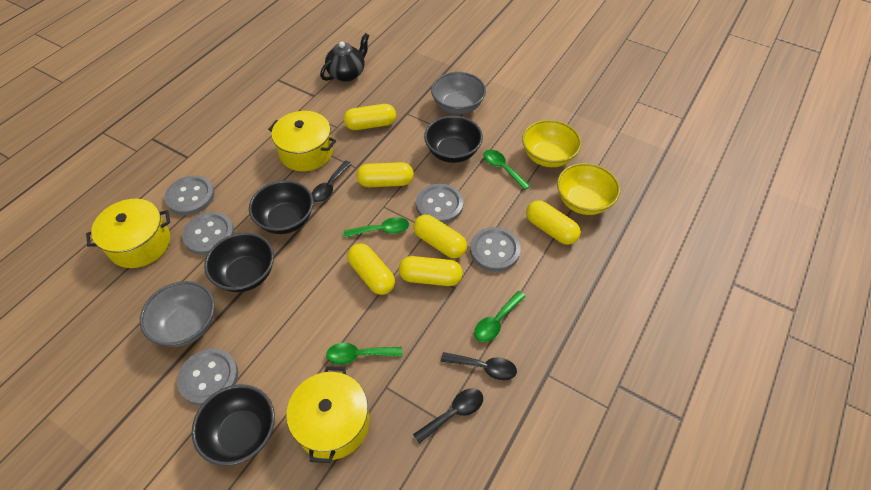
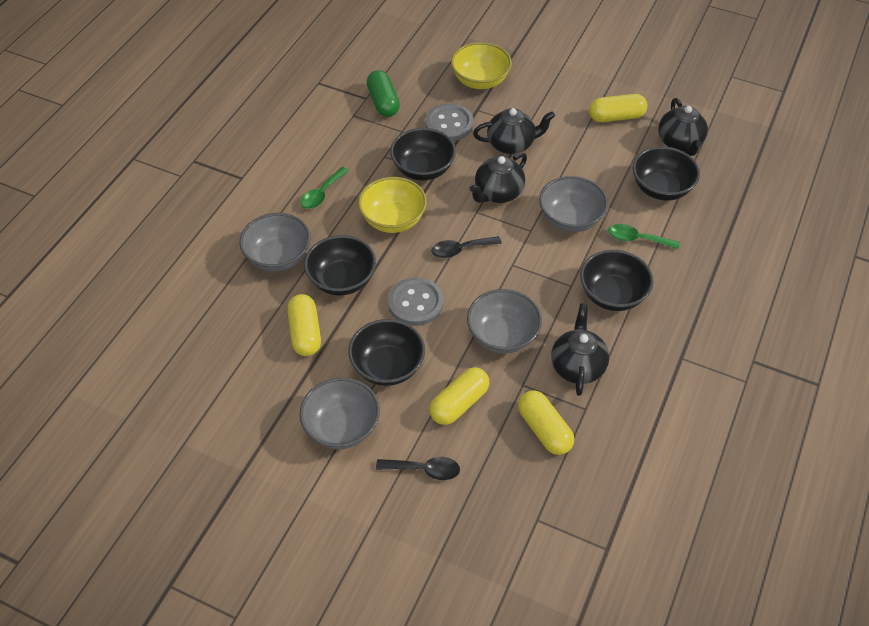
black bowl: [192,384,275,466] [204,232,274,292] [249,180,313,234] [424,116,483,163] = 4 -> [304,235,376,295] [348,319,425,386] [390,128,456,181] [580,250,654,311] [632,147,700,201] = 5
black spoon: [312,161,352,202] [413,388,483,444] [441,352,517,381] = 3 -> [376,457,460,480] [431,236,502,258] = 2
black teapot: [320,33,369,82] = 1 -> [470,153,527,203] [473,108,555,154] [551,303,609,396] [658,98,708,156] = 4
green capsule: none = 0 -> [367,70,400,117] = 1
green spoon: [326,343,402,364] [344,217,409,238] [474,291,526,342] [483,150,530,190] = 4 -> [300,167,349,209] [609,224,680,249] = 2
grey bowl: [140,281,215,347] [431,72,486,115] = 2 -> [239,213,310,272] [299,378,380,449] [467,289,542,354] [539,176,608,232] = 4
grey button: [164,175,215,215] [177,348,238,406] [182,212,234,255] [416,183,463,224] [470,227,521,272] = 5 -> [388,277,444,326] [425,103,474,141] = 2
yellow capsule: [344,104,396,130] [347,243,395,295] [357,162,414,187] [399,256,463,286] [413,215,467,258] [526,200,581,245] = 6 -> [287,294,321,356] [430,367,489,425] [518,390,574,455] [589,94,647,122] = 4
yellow pot: [86,199,170,268] [268,111,336,172] [286,366,369,463] = 3 -> none = 0

